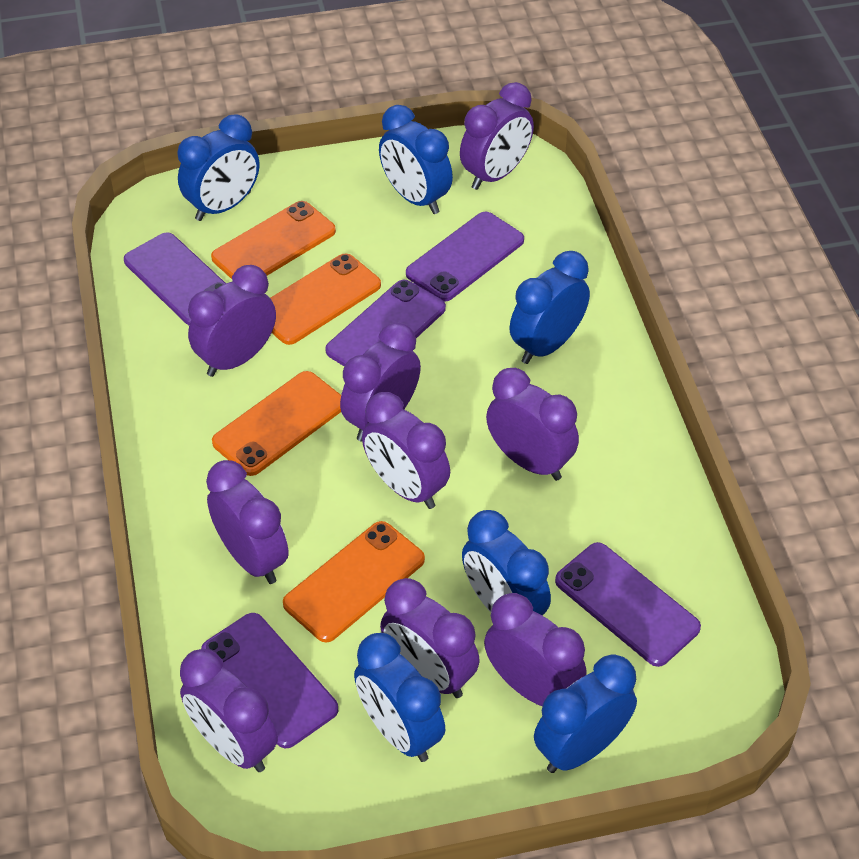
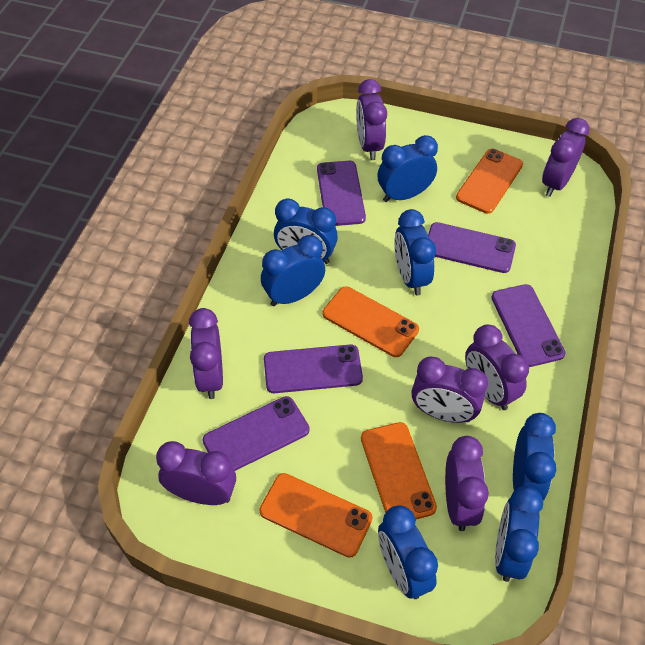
blue clock: [177,114,259,221] [354,633,445,762] [379,105,453,214] [462,510,551,615] [510,251,590,364] [534,654,637,773] = 6 -> [261,235,325,306] [274,198,338,264] [378,135,438,202] [378,505,438,599] [394,209,436,296] [495,486,543,582] [513,413,556,500] = 7
purple clock: [180,649,278,772] [188,265,276,377] [206,460,289,584] [340,322,421,442] [362,392,450,509] [380,578,480,698] [460,82,534,190] [484,593,586,706] [486,368,579,481] = 9 -> [156,441,236,505] [189,308,223,399] [356,79,387,160] [412,356,488,423] [445,436,489,531] [465,325,529,410] [542,118,589,197] = 7

